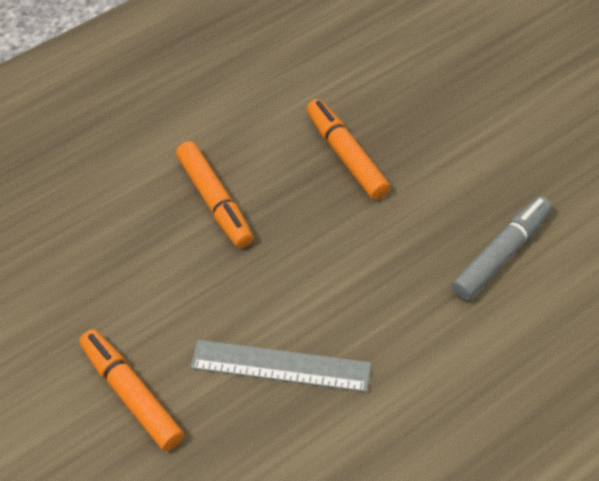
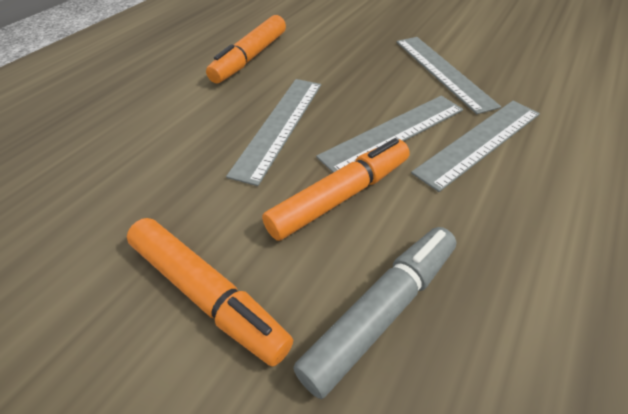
grey ruler: [190,340,371,392] = 1 -> [226,79,321,186] [316,96,463,173] [396,37,501,114] [411,101,540,192] = 4

